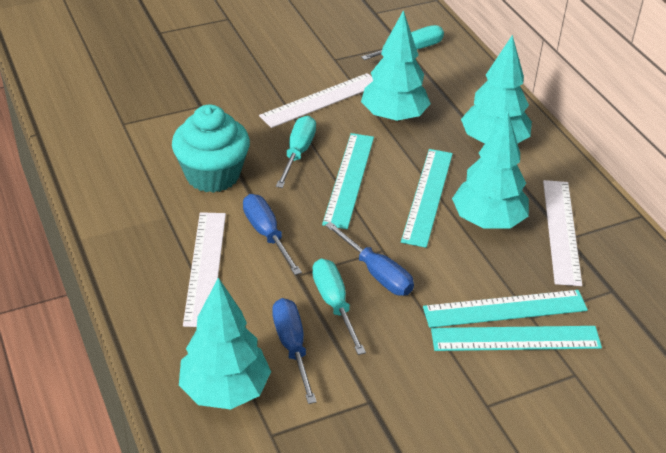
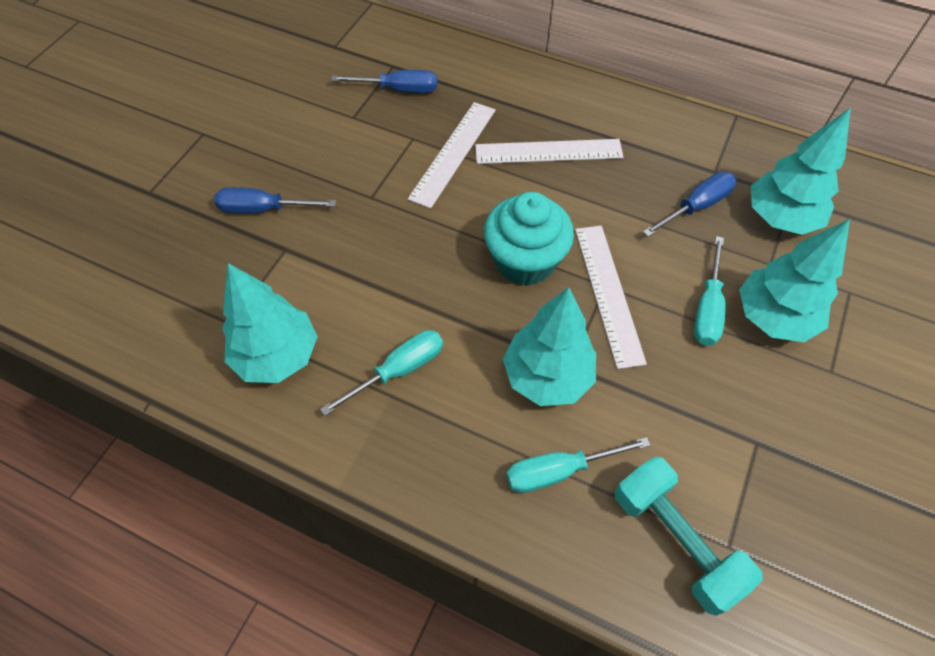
turquoise dumbbell: none = 0 -> [615,456,763,616] = 1
turquoise ruler: [322,133,374,229] [401,149,453,248] [423,290,588,328] [431,326,602,351] = 4 -> none = 0

